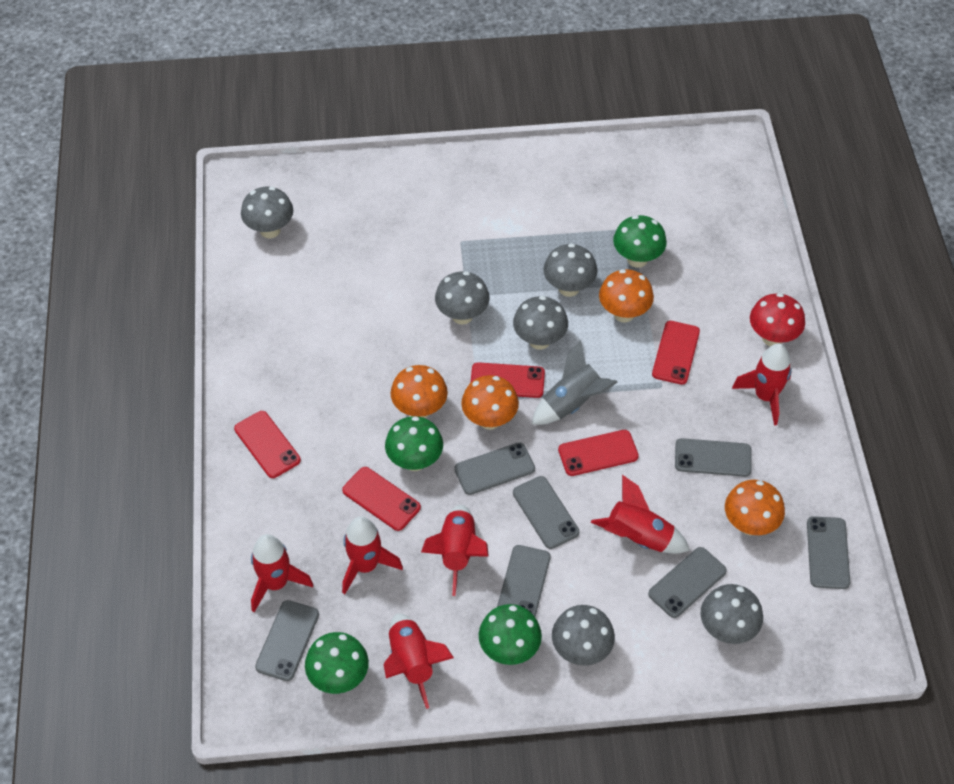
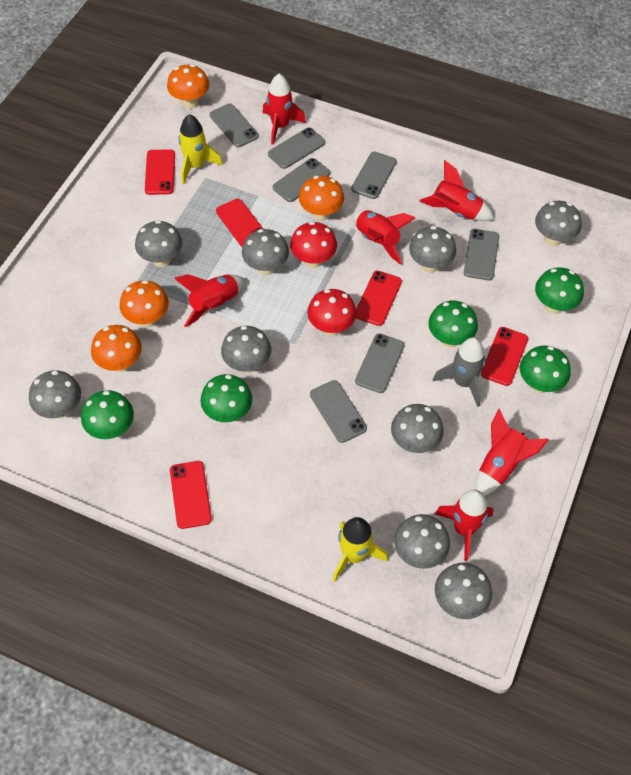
green mushroom: [305,632,369,694] [385,416,443,471] [479,604,542,665] [613,215,667,268] = 4 -> [81,390,134,439] [200,374,252,422] [428,301,478,347] [520,345,571,393] [535,267,584,314] = 5
grey mushroom: [241,187,293,238] [435,271,490,325] [513,296,568,350] [543,243,597,297] [552,605,615,666] [700,584,763,644] = 6 -> [29,370,81,418] [135,220,182,267] [221,326,271,373] [242,229,289,275] [391,404,444,453] [394,514,450,569] [409,226,456,273] [435,563,492,619] [535,201,582,246] = 9
red mushroom: [750,293,805,346] = 1 -> [290,221,337,268] [307,289,357,336] = 2
yellow rocket: none = 0 -> [178,114,223,185] [333,517,388,582] = 2

